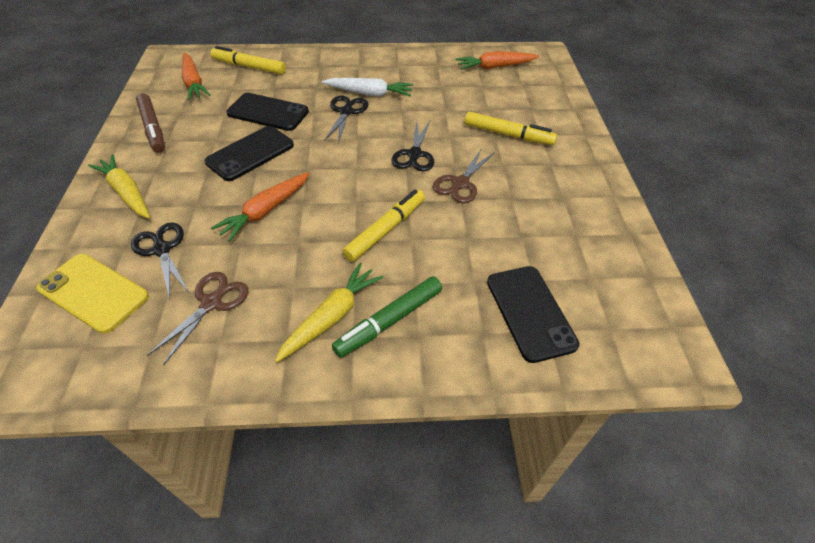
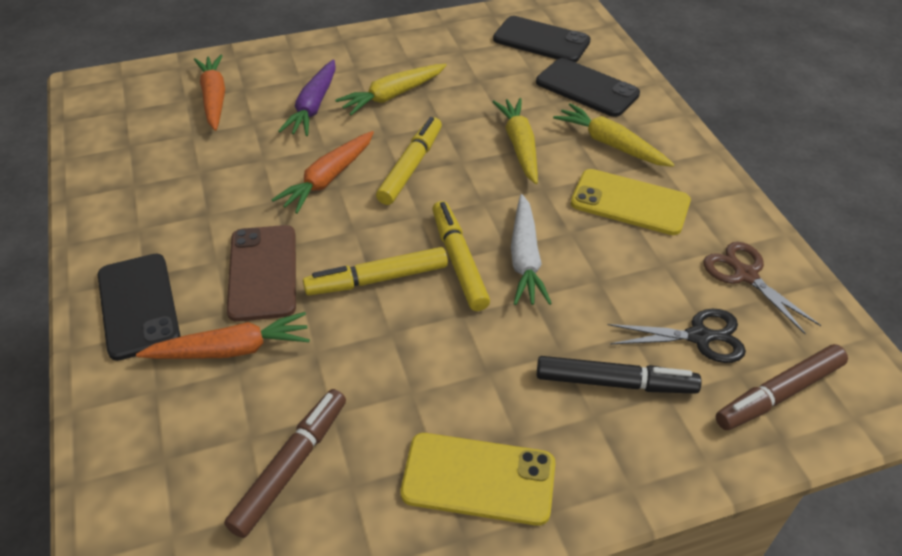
black marker: none = 0 -> [537,356,702,394] = 1
black scissors: [131,223,189,299] [324,95,369,143] [391,121,434,171] = 3 -> [608,309,746,363] = 1
brown marker: [136,94,165,153] = 1 -> [224,389,346,538] [716,344,848,430] = 2
brown phone: none = 0 -> [227,225,296,322] = 1
brown scissors: [147,272,249,365] [433,148,495,203] = 2 -> [703,242,821,335] = 1
green marker: [332,276,442,358] = 1 -> none = 0
purple carrot: none = 0 -> [278,59,336,136] = 1
yellow carrot: [88,154,150,219] [275,263,383,363] = 2 -> [335,64,447,115] [492,98,538,184] [553,103,675,167] = 3
yellow phone: [37,254,149,334] = 1 -> [401,433,555,526] [571,169,691,235] = 2

